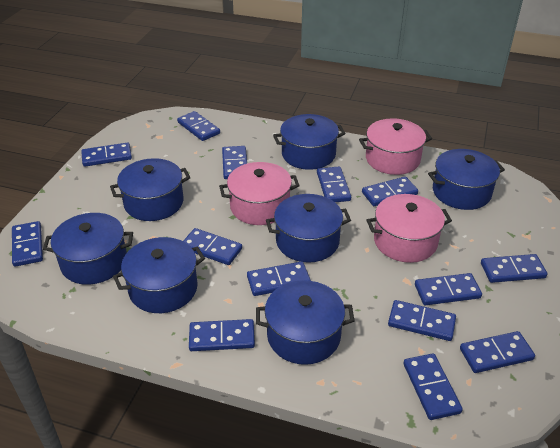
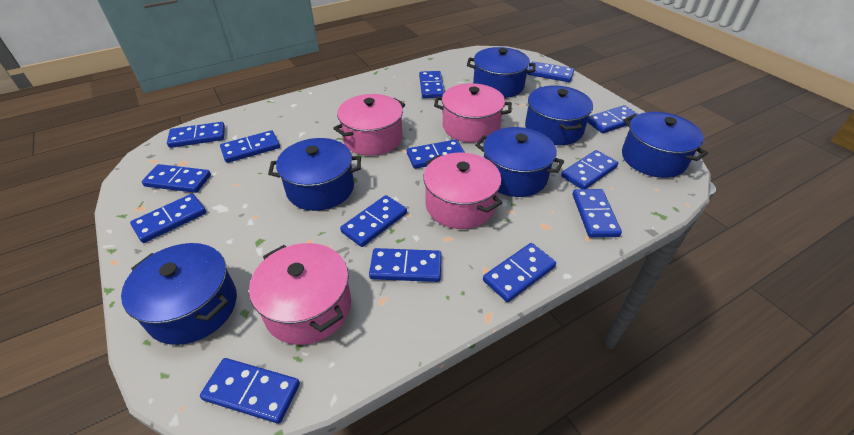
blue pot: [43,213,133,285] [110,158,191,221] [113,237,205,313] [256,280,354,365] [266,194,351,263] [273,114,346,170] [428,149,505,210] = 7 -> [121,243,237,345] [268,138,361,211] [467,47,536,98] [475,127,564,197] [525,85,593,145] [622,112,708,178] = 6
pink pot: [219,162,300,225] [359,118,432,175] [366,194,452,263] = 3 -> [249,243,351,345] [333,94,405,156] [423,153,502,229] [434,83,512,143] = 4

